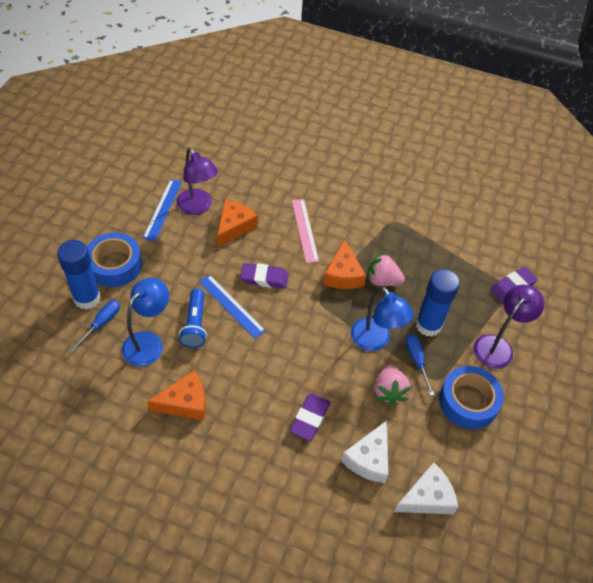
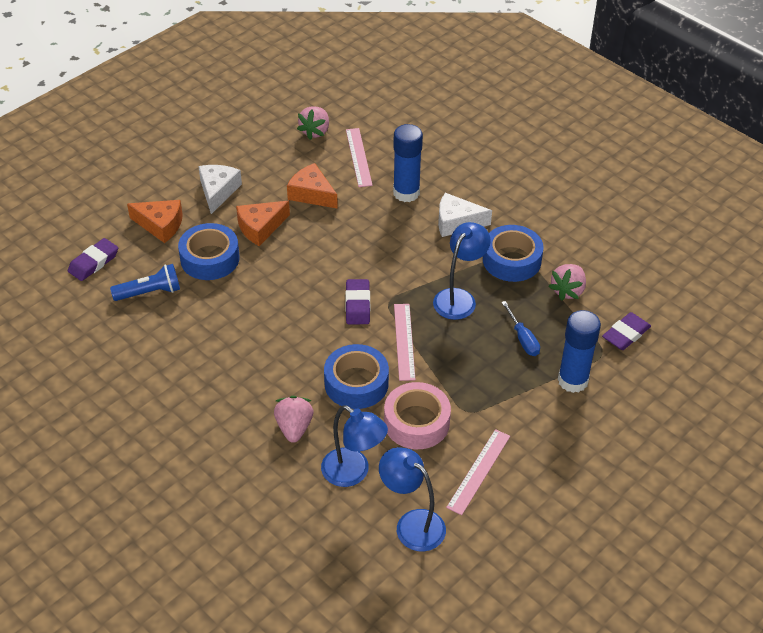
blue lamp: [122,278,169,366] [351,286,414,351] = 2 -> [321,405,388,487] [379,447,446,552] [433,222,491,320] = 3
blue ruler: [143,179,182,241] [199,275,266,339] = 2 -> none = 0
blue screwdriver: [70,300,120,352] [405,334,434,396] = 2 -> [501,301,540,356] = 1
blue tape: [87,233,142,287] [439,366,504,429] = 2 -> [178,223,240,280] [324,344,389,409] [483,225,544,282] = 3
pink ruler: [292,199,319,263] = 1 -> [346,128,373,187] [394,304,416,381] [446,429,510,515] = 3
pink strawberry: [368,252,405,286] [375,365,411,406] = 2 -> [274,396,314,443] [297,106,329,140] [548,264,586,301] = 3
pink tape: none = 0 -> [384,382,451,449] = 1
purple lamp: [176,148,218,215] [473,285,544,369] = 2 -> none = 0

